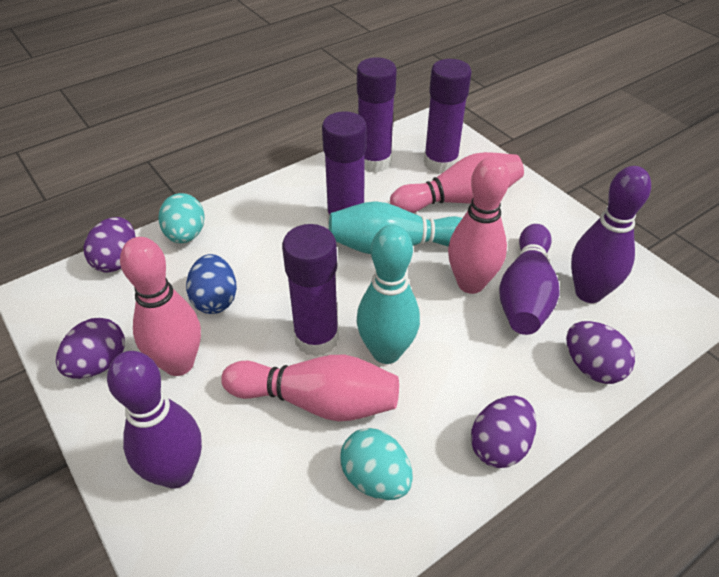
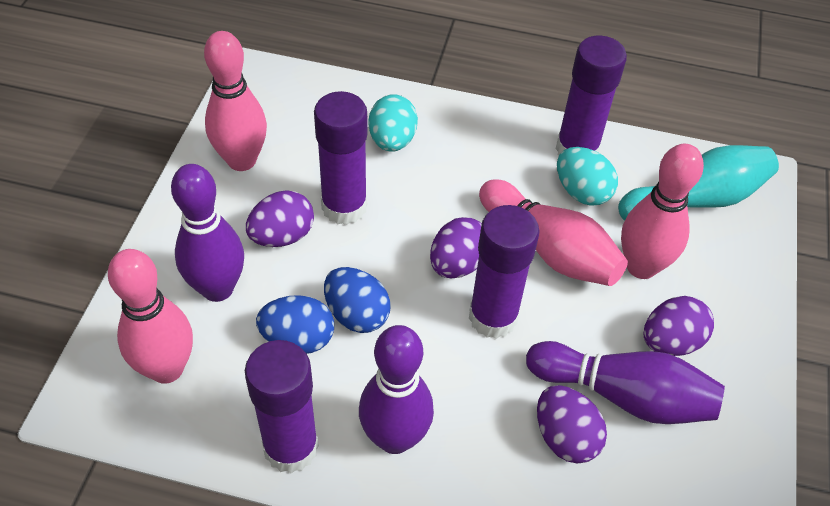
blue egg: [186,254,237,314] = 1 -> [256,295,334,354] [324,267,391,333] = 2
turquoise bowling pin: [329,201,462,254] [357,225,420,364] = 2 -> [618,145,779,221] = 1

